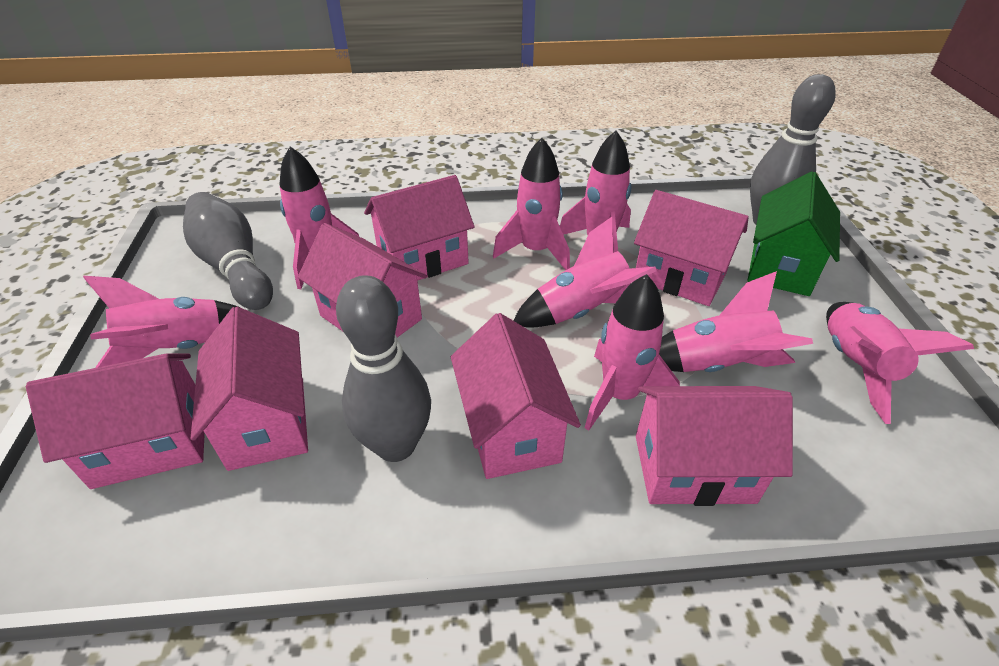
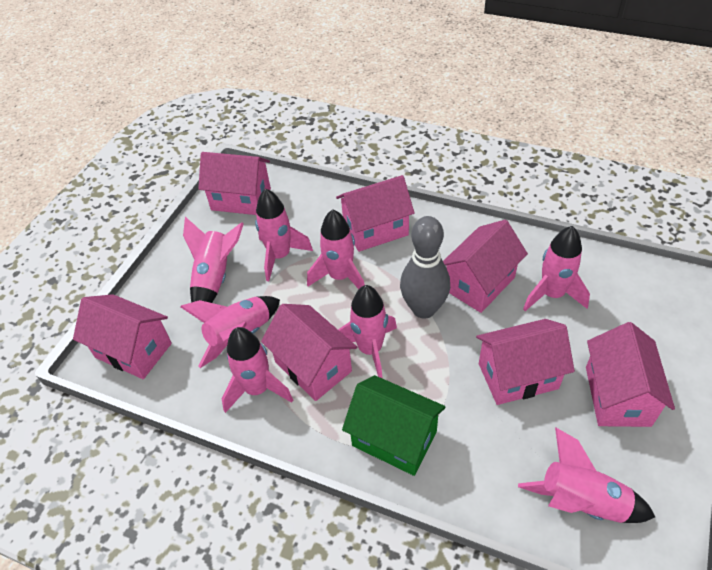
grey bowling pin: [183,192,273,310] [336,275,431,462] [750,74,836,225] = 3 -> [400,216,450,319] = 1

